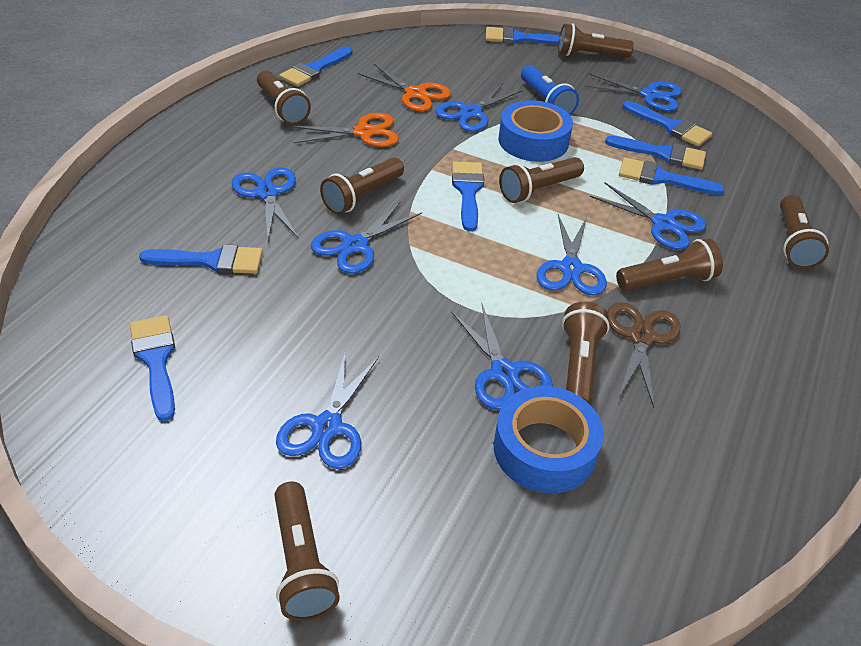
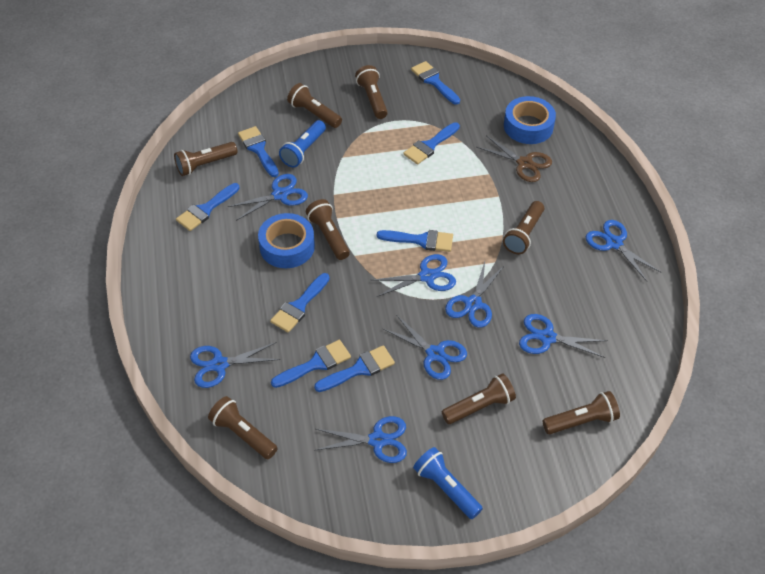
blue flashlight: [521,65,579,115] = 1 -> [279,120,326,168] [413,447,483,519] = 2
orange scissors: [292,113,399,147] [358,64,451,111] = 2 -> none = 0

